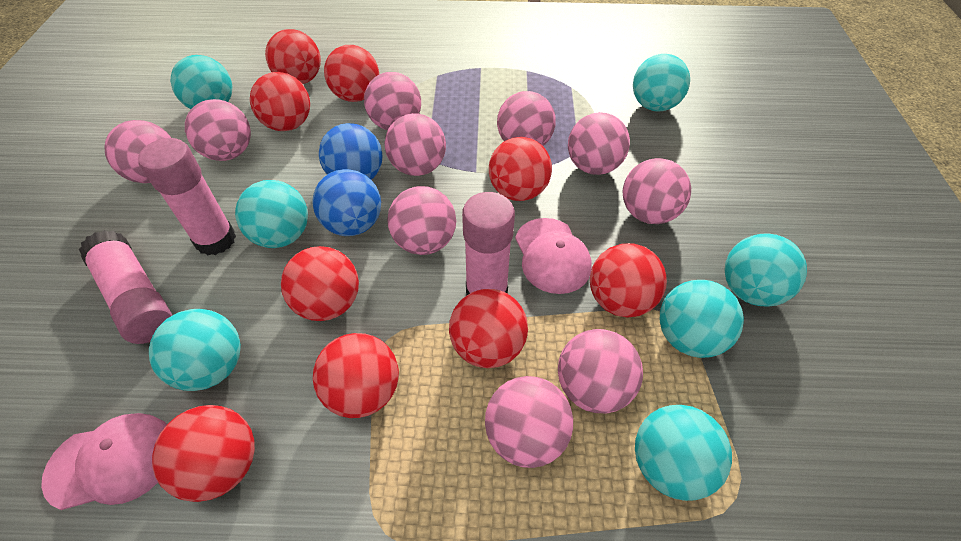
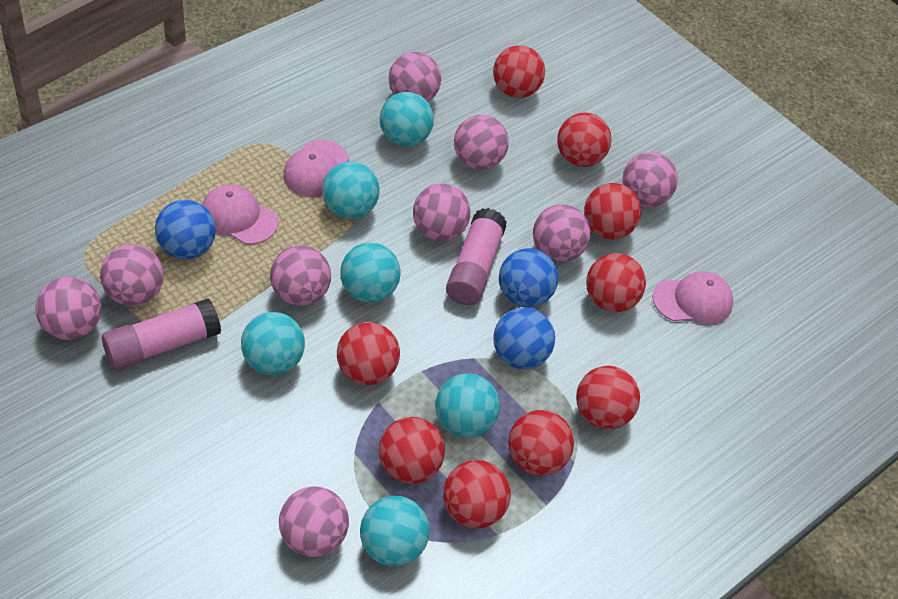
blue ball: [312,169,381,236] [319,123,382,180] = 2 -> [155,200,216,260] [493,307,555,369] [499,248,558,308] = 3
pink ball: [104,120,171,183] [185,99,251,161] [364,72,421,130] [385,113,446,176] [387,186,456,255] [485,376,573,468] [497,91,556,146] [558,329,643,413] [568,112,630,175] [623,158,691,224] = 10 -> [35,277,102,340] [100,244,164,306] [270,246,331,306] [279,486,349,557] [388,52,441,102] [413,184,470,241] [454,115,509,170] [533,205,590,262] [622,152,678,207] = 9
pink cap: [41,413,167,510] [515,218,591,294] = 2 -> [202,184,278,245] [283,140,349,197] [652,271,733,324] = 3
pink glue stick: [79,230,172,344] [138,138,236,256] [462,192,515,296] = 3 -> [102,299,221,370] [446,208,507,305] = 2
turquoise ball: [149,309,241,391] [171,55,232,109] [235,180,308,248] [633,54,690,111] [635,405,732,501] [660,280,744,358] [724,233,807,307] = 7 -> [241,312,305,375] [322,161,380,219] [340,243,400,303] [360,496,430,566] [380,92,434,147] [435,373,500,438] = 6

